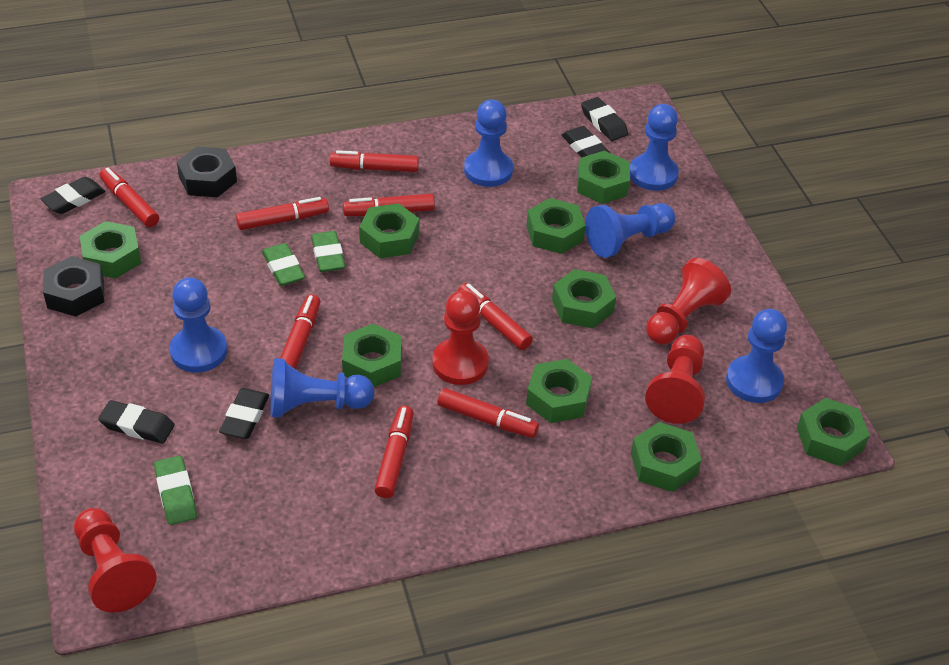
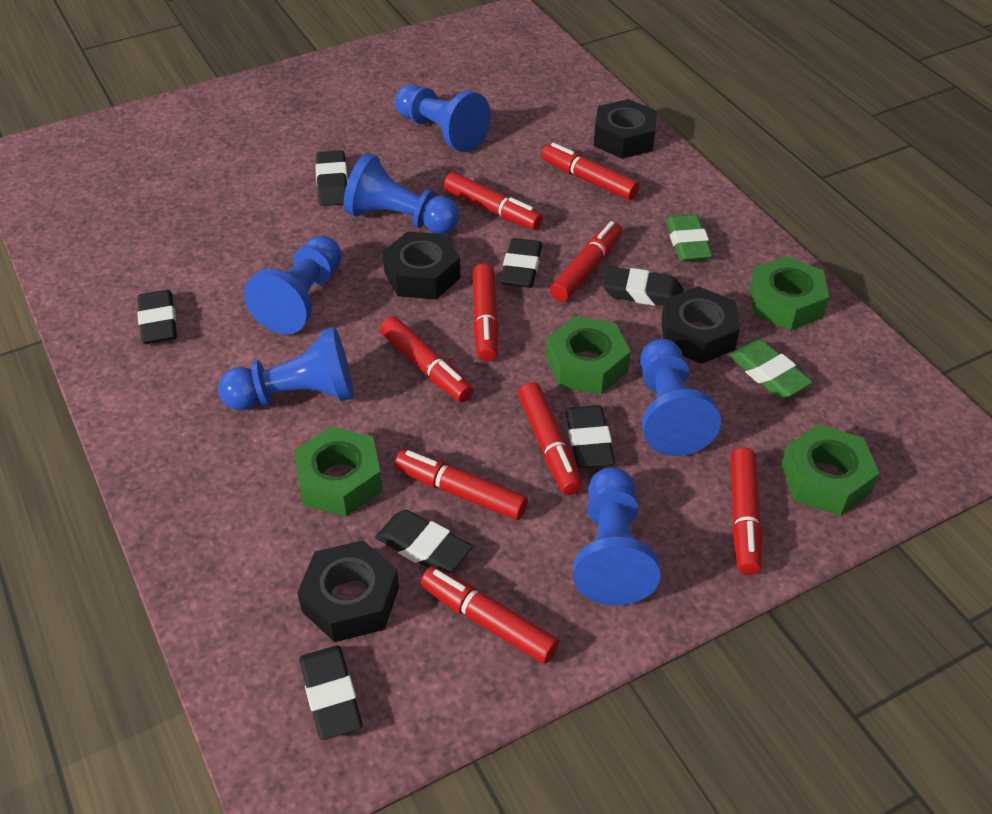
black eraser: [40,177,106,214] [98,400,175,443] [219,388,269,439] [562,126,610,157] [581,97,628,141] = 5 -> [137,290,177,344] [299,646,363,740] [315,150,348,206] [375,510,473,574] [500,238,542,288] [565,405,615,468] [603,267,683,306] = 7
black nut: [43,256,104,317] [177,147,237,197] = 2 -> [297,540,399,642] [382,231,461,299] [594,99,657,159] [661,286,740,364] = 4
green eraser: [154,456,197,525] [262,243,305,286] [311,231,345,272] = 3 -> [666,214,713,262] [729,340,813,398] = 2
green nut: [79,221,141,279] [342,324,401,387] [359,203,419,258] [526,198,586,254] [526,359,592,423] [552,269,616,328] [577,151,630,204] [631,422,702,492] [797,398,870,466] = 9 -> [294,426,383,517] [546,316,631,394] [750,256,829,331] [781,424,879,516] = 4
red marker: [100,168,159,227] [236,197,329,230] [280,294,321,369] [330,150,419,172] [343,194,435,216] [374,406,413,498] [437,388,539,438] [458,283,533,350] = 8 -> [380,316,473,402] [395,450,528,520] [420,567,559,664] [444,172,543,230] [473,264,499,362] [518,382,582,495] [541,143,639,200] [550,221,623,302] [730,447,762,575] = 9
red pawn: [74,508,157,613] [432,290,489,385] [645,335,705,424] [646,258,731,345] = 4 -> none = 0

